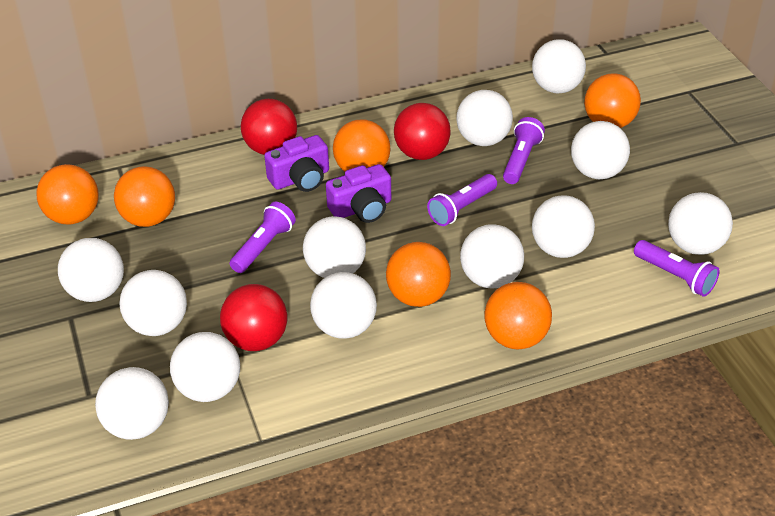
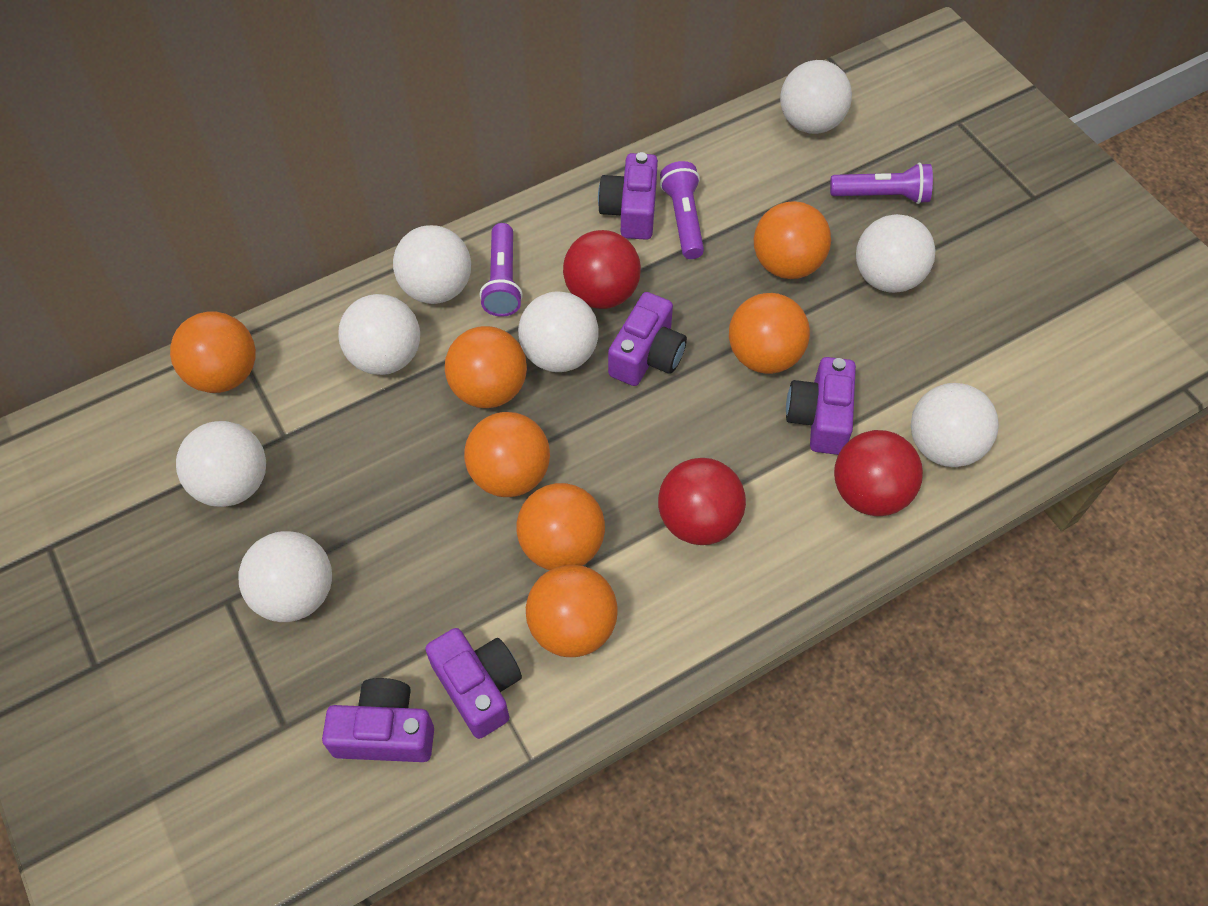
orange ball: [37,164,99,225] [114,166,175,227] [333,119,391,172] [386,242,451,307] [484,282,552,349] [584,73,641,128] = 6 -> [170,312,256,393] [445,326,527,408] [464,412,550,497] [517,483,605,570] [526,565,618,657] [729,293,810,374] [754,201,831,279] = 7
purple camera: [264,135,329,192] [326,164,391,223] = 2 -> [322,678,434,762] [425,628,522,739] [598,152,658,240] [608,292,687,386] [786,357,856,455] = 5
purple flashlight: [230,202,296,273] [427,174,497,226] [503,117,545,184] [634,240,719,297] = 4 -> [480,223,523,317] [660,161,704,259] [830,163,933,204] = 3
white ball: [58,238,124,302] [95,367,169,440] [120,270,187,336] [170,332,240,402] [303,216,366,278] [310,272,377,339] [456,90,513,146] [460,224,524,288] [532,39,586,93] [532,195,595,258] [571,121,630,179] [668,192,733,255] = 12 -> [176,421,266,507] [238,531,332,622] [338,294,420,375] [393,225,471,304] [518,291,599,372] [780,60,852,134] [856,214,935,293] [911,383,999,467] = 8

